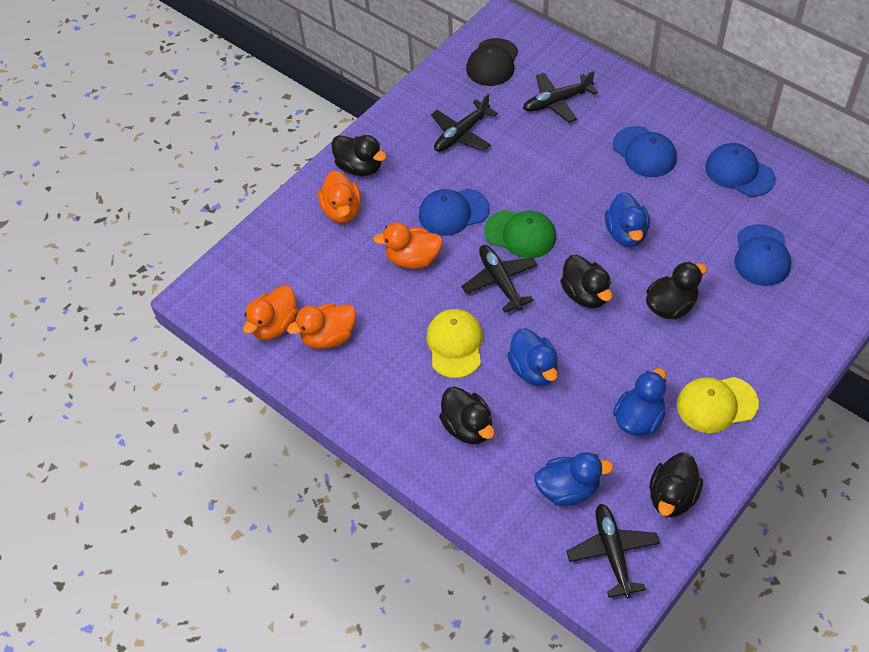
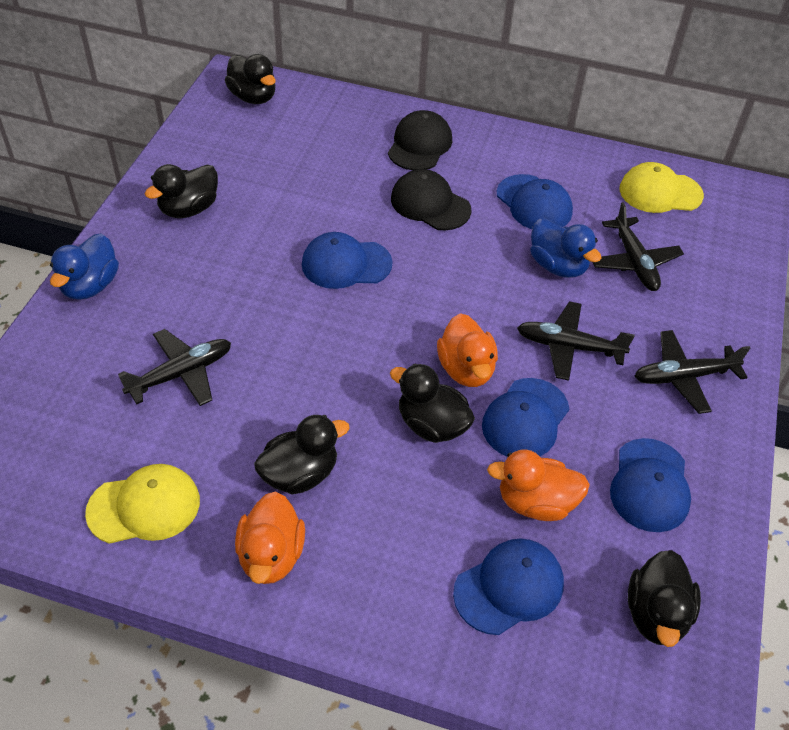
black cap: [466,38,518,86] = 1 -> [388,110,452,170] [391,169,472,230] = 2
blue cap: [419,188,490,236] [612,126,677,177] [705,143,776,197] [734,224,791,286] = 4 -> [302,232,393,289] [453,538,564,635] [482,378,569,457] [497,174,573,229] [610,438,691,532] = 5
blue duck: [507,328,558,386] [534,452,614,506] [605,192,650,247] [613,368,666,436] = 4 -> [50,233,119,300] [530,218,601,278] = 2
green cap: [484,210,556,258] = 1 -> none = 0
orange duck: [243,286,299,340] [287,303,356,349] [318,170,361,223] [373,222,443,269] = 4 -> [235,492,305,584] [437,313,498,387] [487,449,590,521] = 3

